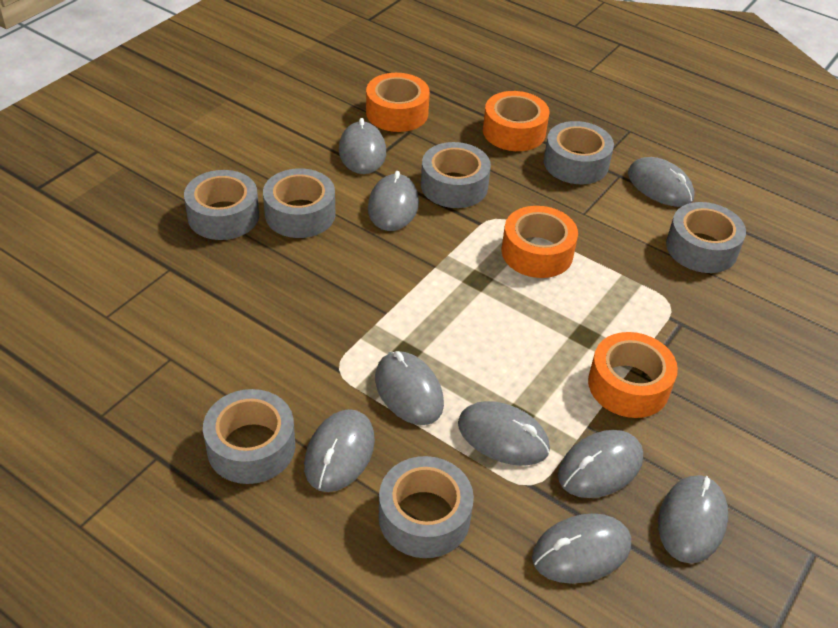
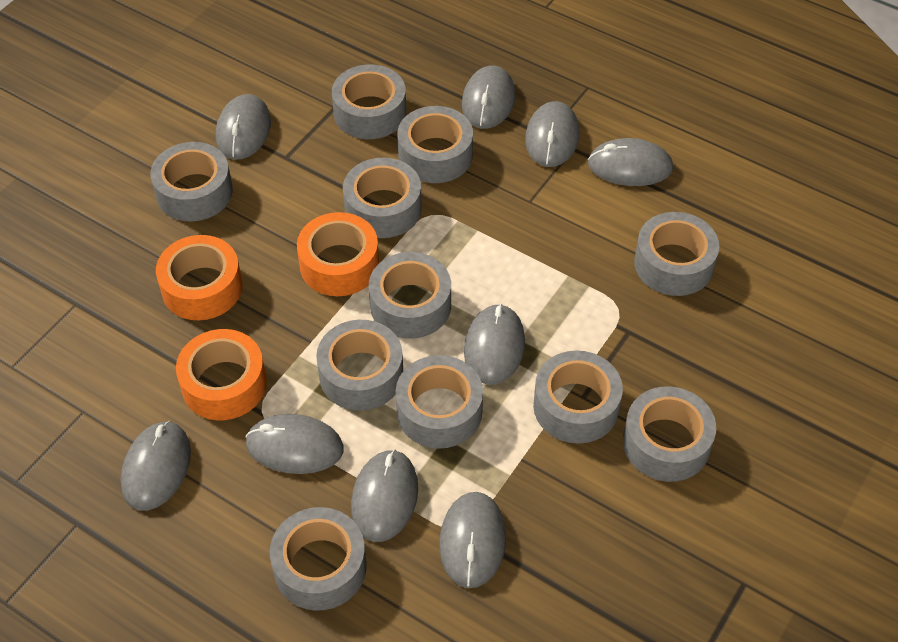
grey tape: [184,170,259,240] [203,389,295,484] [263,168,336,238] [379,456,474,558] [421,142,491,208] [544,121,614,184] [666,202,746,273] = 7 -> [150,142,233,222] [270,507,366,611] [316,320,403,411] [332,64,406,139] [343,158,422,238] [369,252,451,339] [396,355,483,449] [397,106,473,183] [533,350,623,444] [623,386,716,482] [634,212,719,296] = 11
orange tape: [366,73,430,132] [483,91,549,151] [502,206,578,278] [588,332,678,418] = 4 -> [156,235,243,320] [176,329,267,420] [297,212,379,296] = 3

